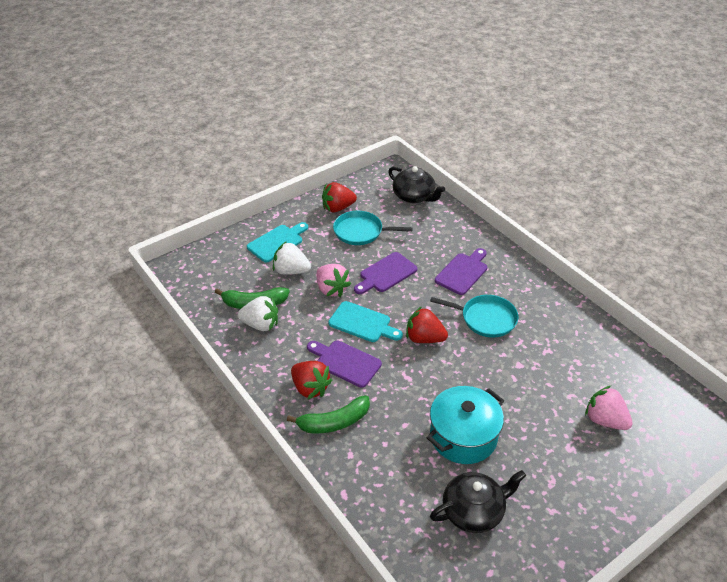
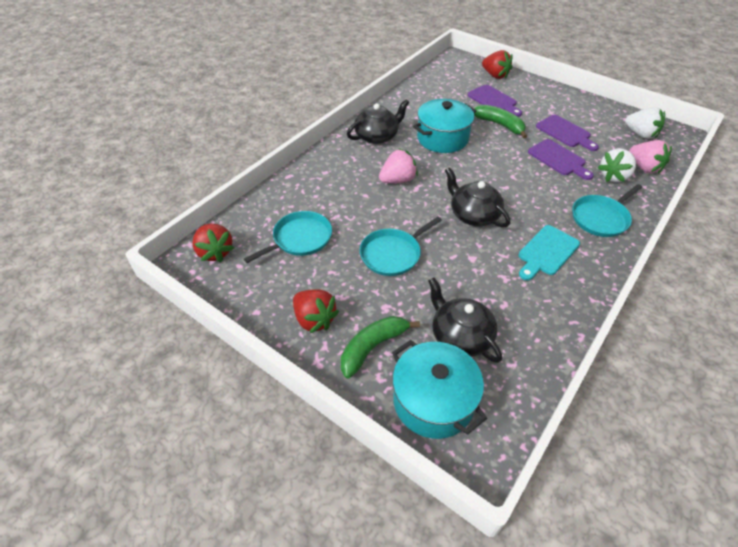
black teapot: [388,166,445,203] [430,470,526,533] = 2 -> [347,99,409,144] [428,278,502,363] [445,167,510,228] = 3
turquoise cutting board: [247,222,308,262] [328,301,403,342] = 2 -> [519,225,580,280] = 1
turquoise pan: [333,211,413,245] [430,295,519,337] = 2 -> [244,211,332,263] [360,217,442,276] [572,184,642,237] = 3
turquoise pot: [427,386,504,464] = 1 -> [392,340,487,439] [413,99,477,153] = 2

